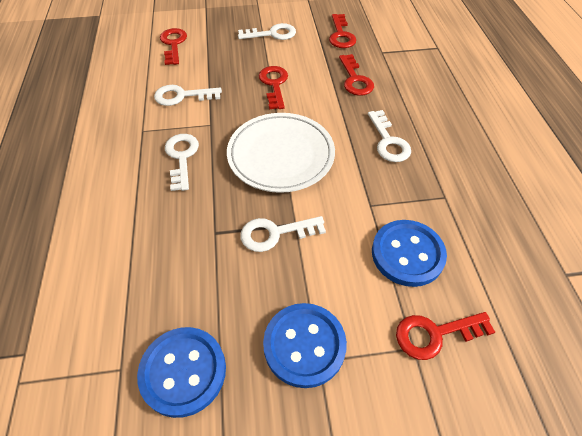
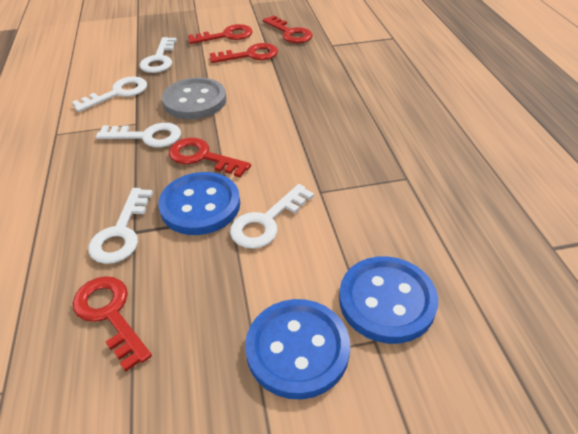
grey button: none = 0 -> [162,78,227,119] = 1
white plate: [227,113,335,193] = 1 -> none = 0

